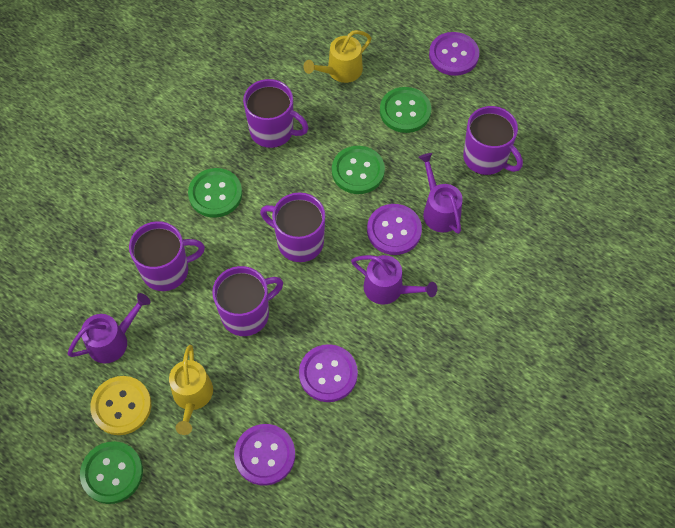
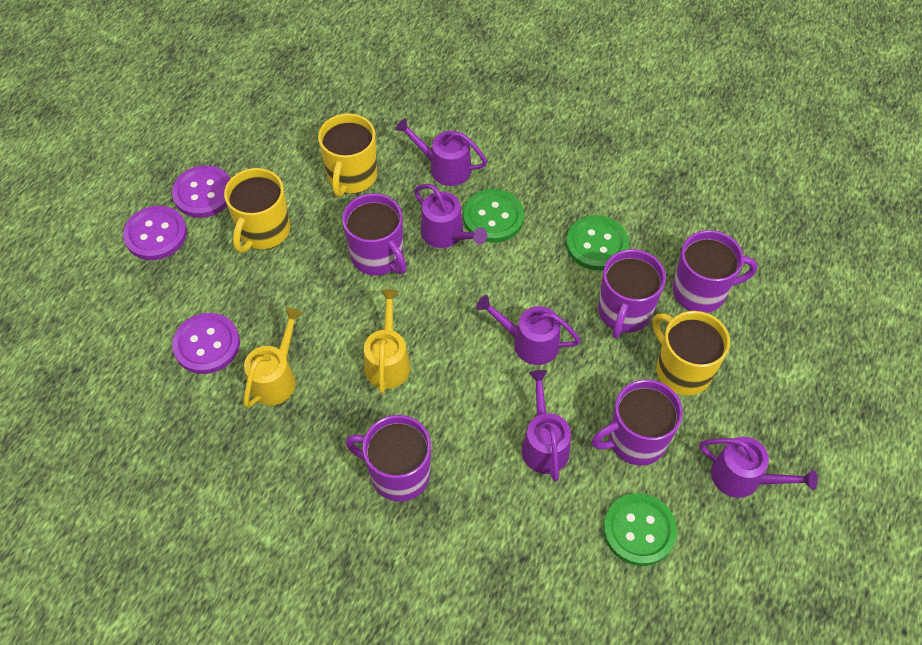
green button: [80,441,143,504] [188,168,242,218] [332,146,385,194] [380,87,431,133] = 4 -> [463,189,524,243] [566,215,629,270] [603,493,677,566] = 3
purple button: [234,424,295,486] [299,344,358,402] [367,204,422,255] [429,32,479,76] = 4 -> [123,206,187,260] [172,165,230,218] [172,313,240,374] = 3
purple watering can: [68,293,150,363] [351,255,437,305] [418,153,463,234] = 3 -> [395,118,487,186] [414,184,487,248] [476,295,581,365] [522,370,571,482] [699,437,818,498] = 5
yellow button: [90,376,151,435] = 1 -> none = 0
yellow mug: none = 0 -> [224,168,290,253] [318,113,377,197] [652,311,730,396] = 3

